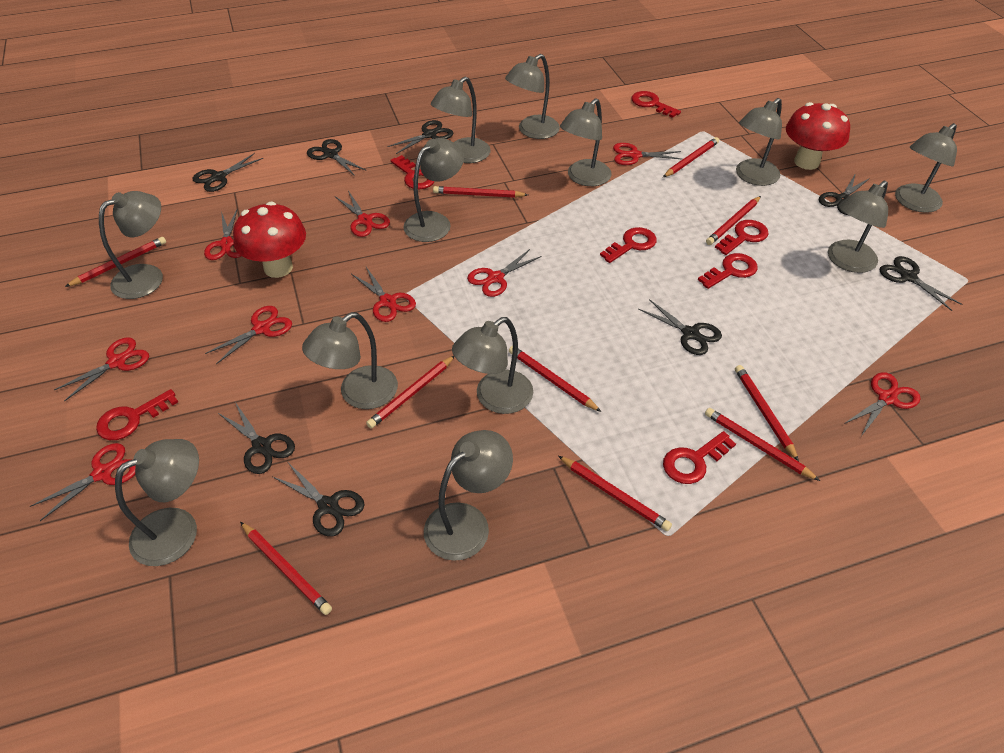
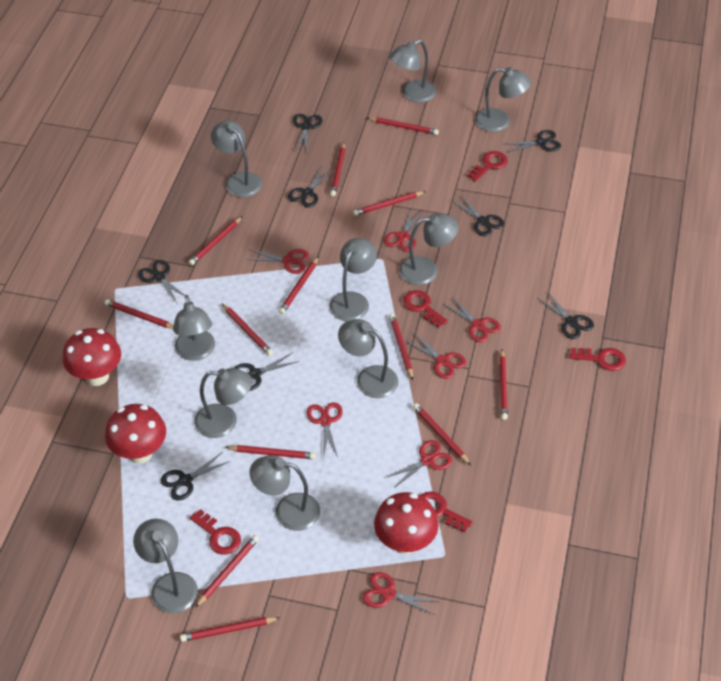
grey lamp: [99,191,163,299] [115,439,199,566] [302,312,398,409] [404,138,464,242] [424,430,513,561] [431,77,491,163] [452,317,533,414] [505,54,560,139] [560,99,612,186] [736,98,782,186] [828,181,888,273] [895,123,957,213] = 12 -> [133,519,198,614] [173,295,215,361] [194,368,252,438] [211,120,262,198] [250,455,320,531] [329,238,377,321] [338,319,398,398] [389,40,437,103] [399,213,459,285] [475,67,531,132] = 10
red key: [96,389,178,440] [390,155,435,189] [600,227,657,263] [631,91,681,118] [663,431,736,484] [698,253,758,289] [715,220,769,255] = 7 -> [190,509,241,555] [403,290,448,328] [421,491,473,532] [467,151,508,182] [569,348,626,371] = 5
red mushroom: [233,202,306,278] [786,102,850,170] = 2 -> [63,328,121,386] [105,404,166,464] [374,492,439,555] = 3
red pencil: [65,237,166,287] [240,522,332,615] [366,356,455,428] [433,186,528,198] [509,346,601,412] [558,456,672,531] [663,137,719,177] [705,408,820,481] [706,196,761,245] [735,365,799,462] = 10 -> [104,299,174,329] [180,617,280,642] [189,216,243,265] [195,535,259,608] [222,303,273,356] [225,445,316,459] [279,256,319,314] [330,143,345,196] [353,191,426,216] [368,117,439,135] [389,314,413,380] [413,403,471,465] [499,349,508,420] = 13
red scissors: [30,443,136,521] [54,337,149,402] [204,210,241,260] [205,306,292,364] [334,191,390,237] [351,267,416,322] [467,249,542,297] [613,143,683,165] [844,372,921,436] = 9 -> [246,249,309,274] [307,402,343,459] [363,572,439,615] [384,210,423,252] [385,440,453,489] [405,334,466,379] [442,296,501,342] = 7

